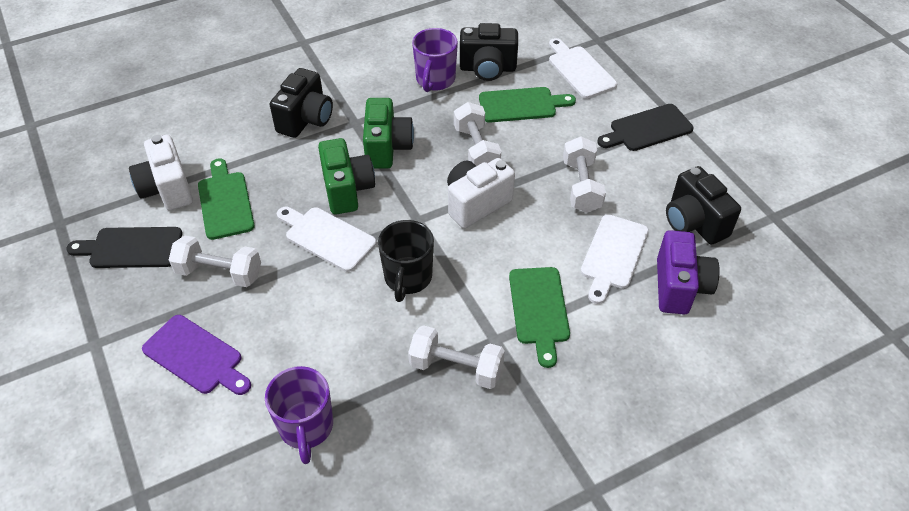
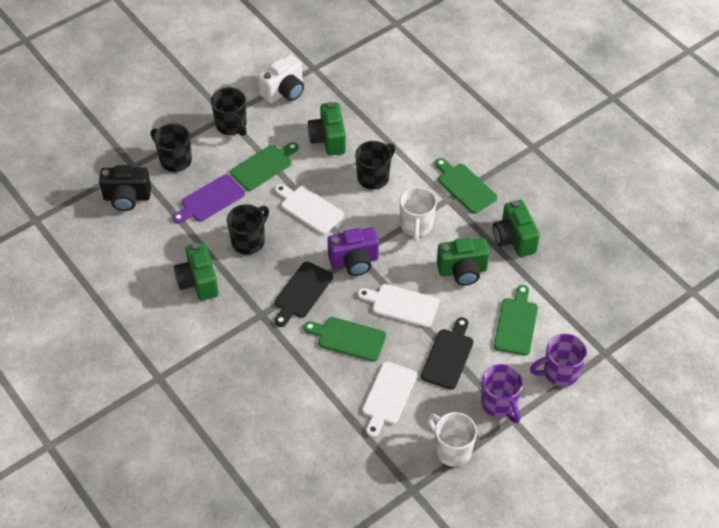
black camera: [270,68,333,138] [460,23,518,81] [666,166,741,245] = 3 -> [99,165,151,211] = 1
black mug: [378,220,434,302] = 1 -> [151,124,192,172] [211,87,246,136] [227,204,269,255] [355,141,395,190] = 4
green camera: [318,138,375,215] [363,98,414,169] = 2 -> [174,242,219,301] [308,102,346,156] [437,238,490,286] [493,200,540,257] = 4
green cutting board: [198,158,255,240] [479,87,576,122] [509,267,570,368] = 3 -> [230,142,299,191] [304,317,386,362] [435,158,497,214] [494,285,538,356] = 4
white camera: [129,135,193,210] [447,158,515,228] = 2 -> [258,55,304,103] = 1
white dumbbell: [169,236,261,287] [408,325,505,389] [454,102,501,166] [563,136,606,213] = 4 -> none = 0
white mug: none = 0 -> [400,187,437,242] [427,412,477,467] = 2

